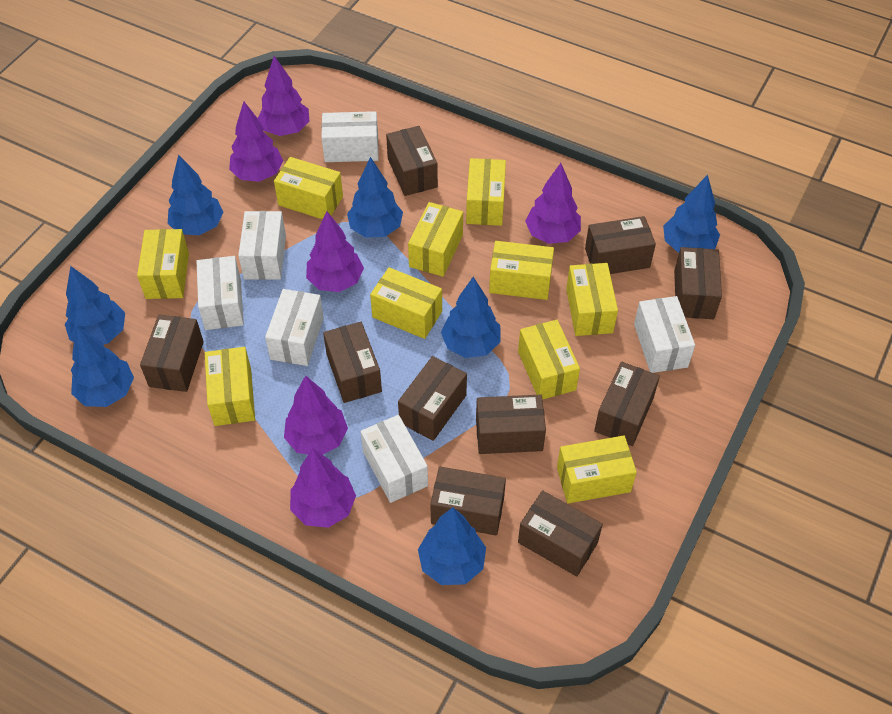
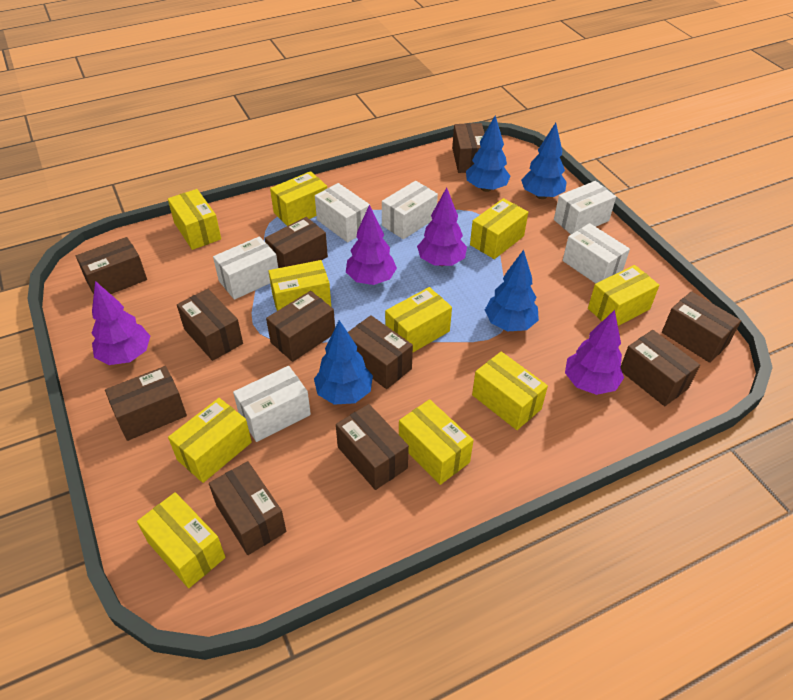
blue tree: [65,266,125,344] [71,327,134,407] [168,154,224,235] [347,157,403,238] [418,507,486,585] [441,277,500,358] [663,175,720,253] = 7 -> [314,320,373,405] [466,116,511,192] [485,250,539,331] [521,123,567,199] = 4
brown box: [140,315,204,392] [323,322,382,403] [386,126,438,196] [398,356,467,441] [430,466,506,535] [476,395,546,454] [518,490,603,576] [585,216,656,274] [594,362,660,446] [674,247,722,319] = 10 -> [76,237,147,294] [105,366,187,441] [177,289,243,361] [209,461,286,555] [265,217,328,268] [266,291,335,362] [336,404,409,490] [348,315,413,389] [452,123,485,173] [621,330,700,406] [662,291,741,363] = 11
purple tree: [229,101,283,182] [258,56,309,136] [284,375,348,455] [290,448,356,528] [306,211,364,292] [525,163,581,244] = 6 -> [91,281,150,365] [346,204,397,285] [417,187,467,266] [565,310,624,395] = 4

